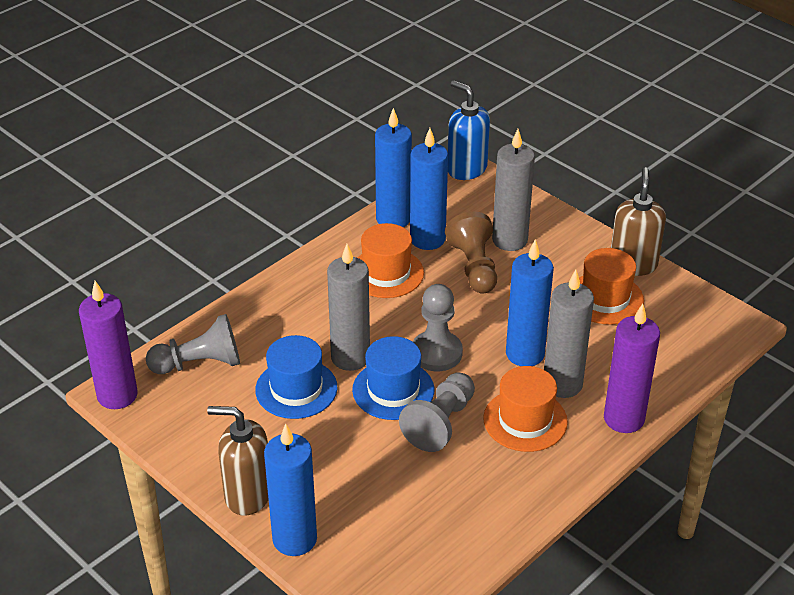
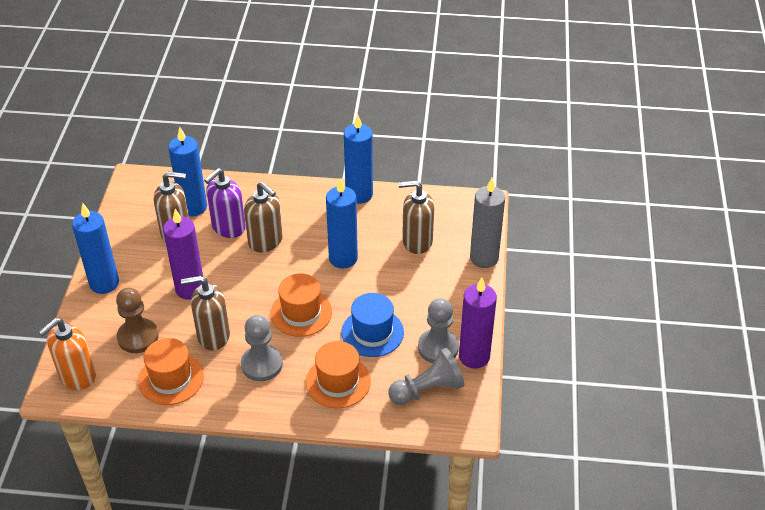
blue hat: [255,335,337,419] [352,336,434,420] = 2 -> [341,293,404,357] = 1
blue soap dispenser: [448,80,490,180] = 1 -> none = 0
brown soap dispenser: [207,406,269,516] [611,167,666,276] = 2 -> [154,171,189,241] [181,275,230,351] [244,182,283,253] [398,180,434,254] = 4
grey candle: [327,244,370,371] [492,129,535,251] [544,270,594,398] = 3 -> [470,178,505,268] = 1
orange soap dispenser: none = 0 -> [39,318,96,390] = 1
purple soap dispenser: none = 0 -> [204,168,246,238] = 1

